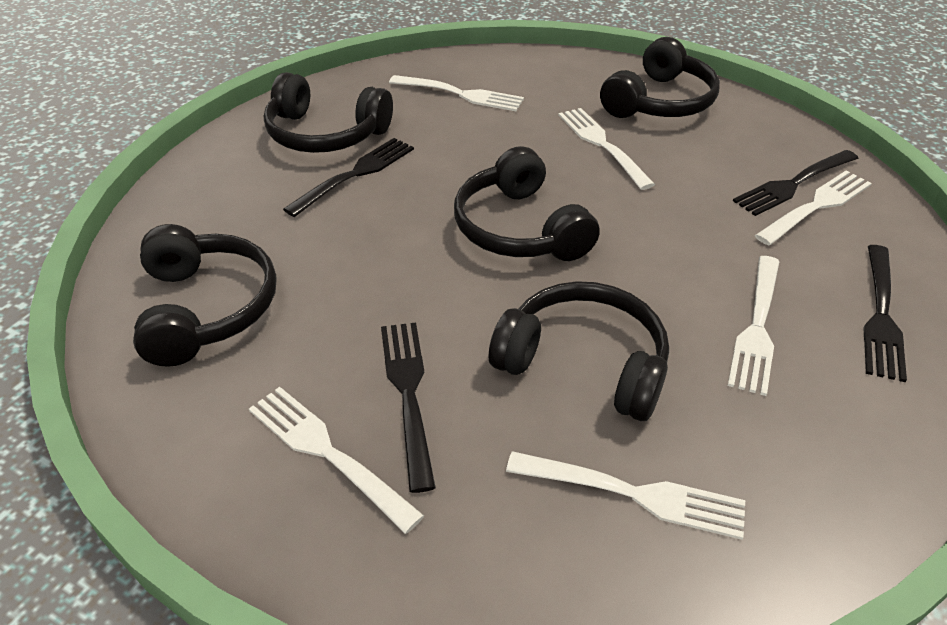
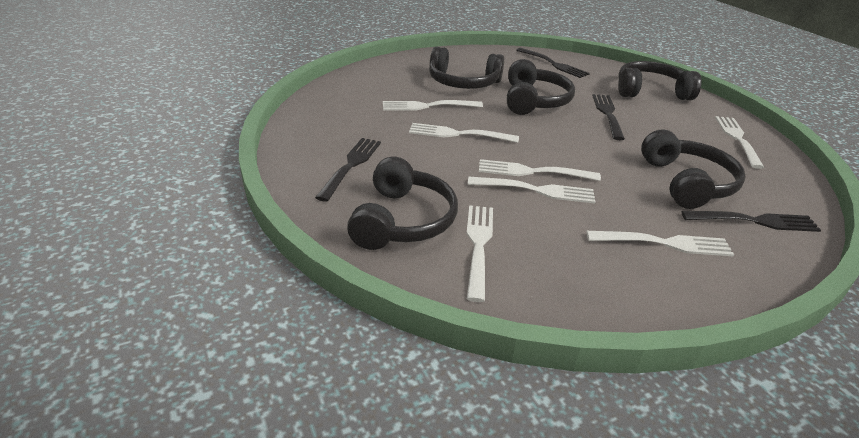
white fork: [249,387,424,534] [389,75,524,111] [506,451,745,540] [558,108,655,190] [727,256,780,396] [755,170,872,245] = 6 -> [383,100,483,111] [409,123,519,143] [467,205,493,302] [468,177,595,204] [479,159,601,181] [587,231,734,256] [715,116,765,169] = 7

